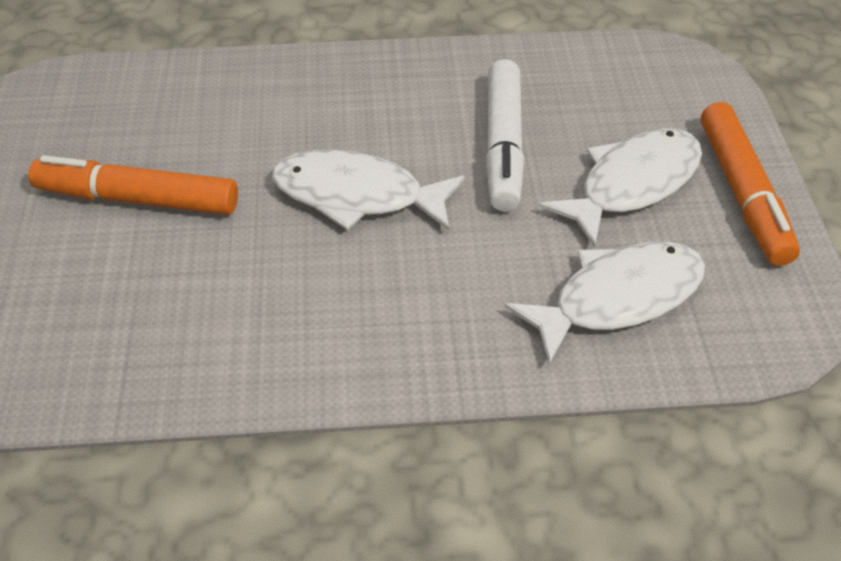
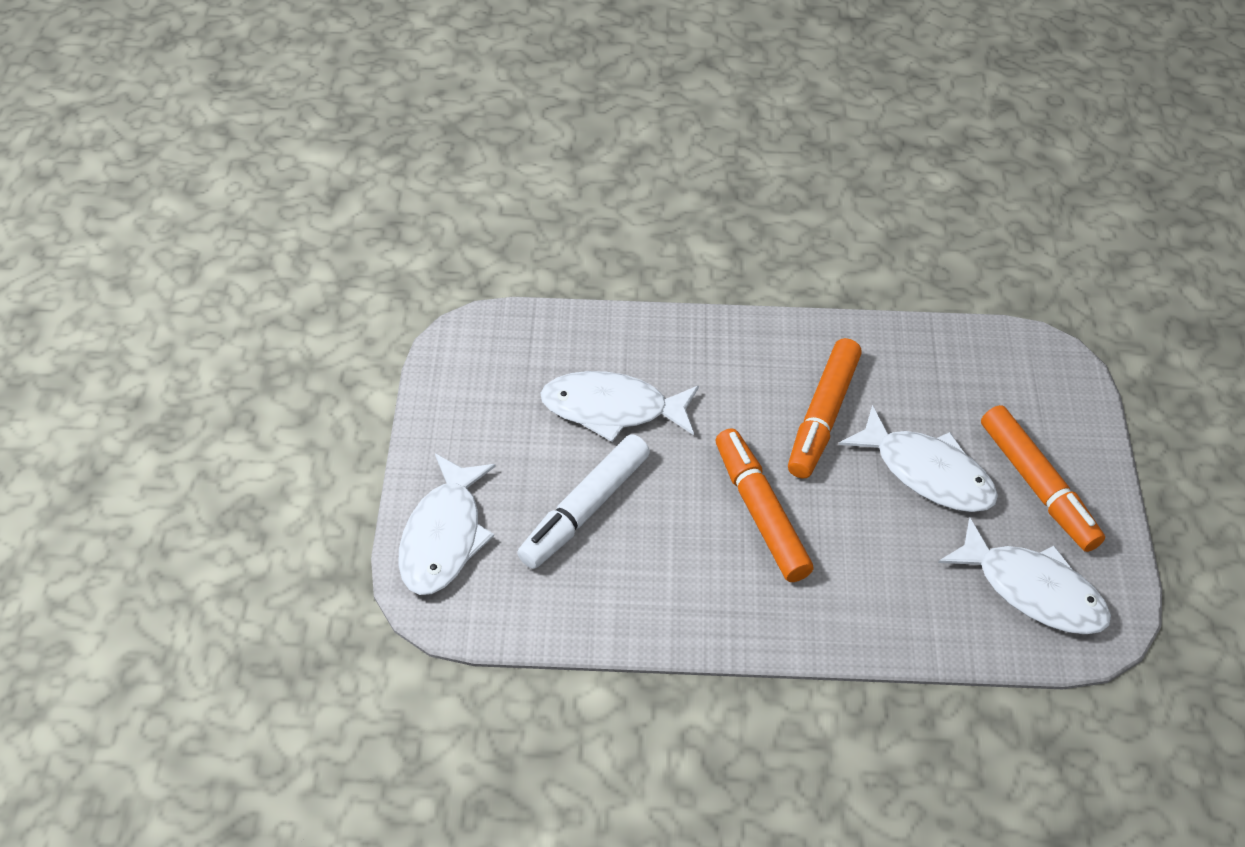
orange marker: [28,155,238,215] [701,102,800,266] = 2 -> [716,428,813,582] [788,338,862,479] [981,405,1105,552] = 3
white fish: [272,150,465,230] [504,242,705,364] [539,128,702,248] = 3 -> [398,454,496,595] [540,371,699,442] [839,405,998,512] [938,518,1111,634] = 4

